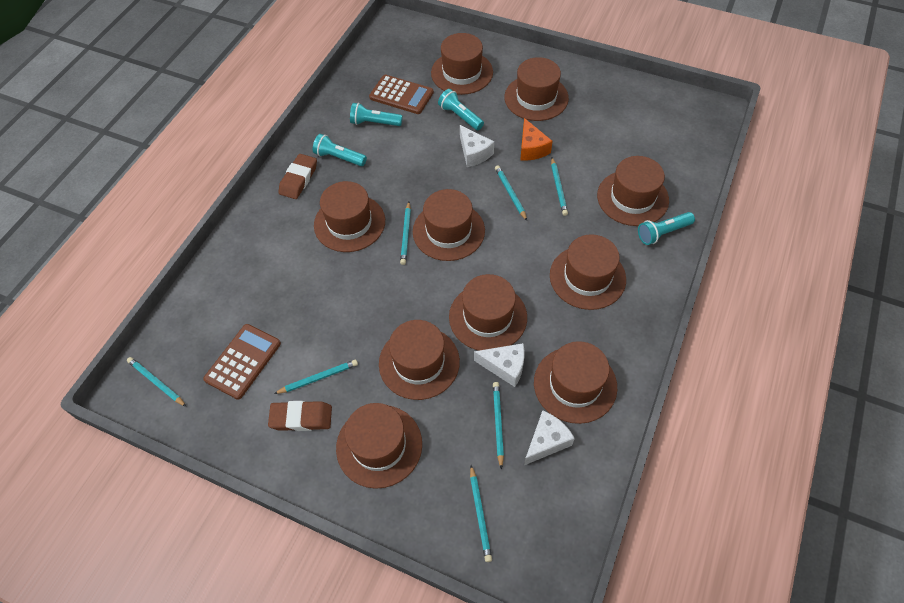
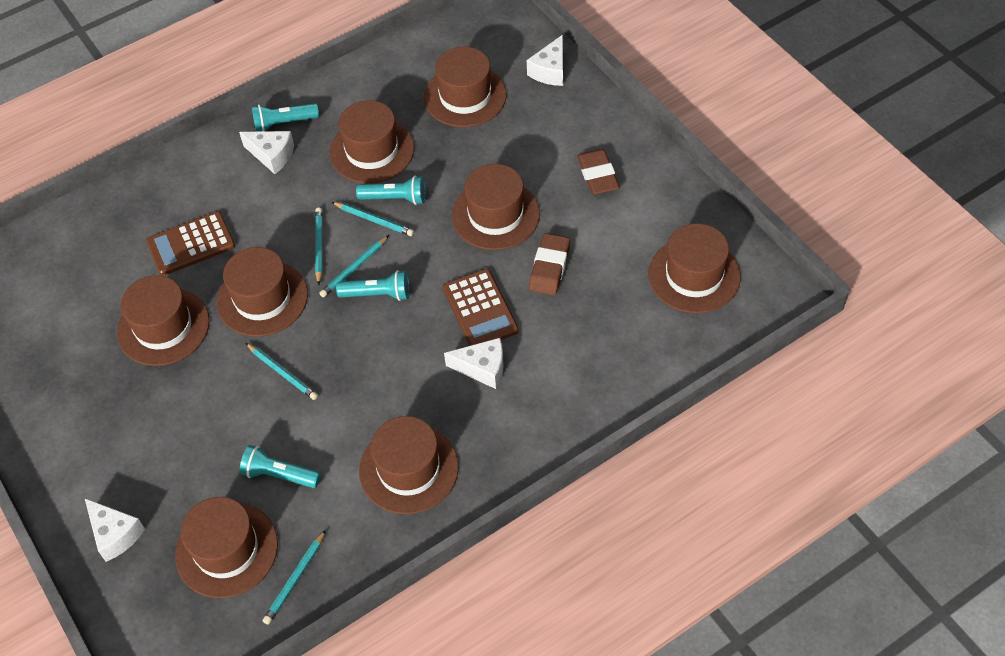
brown hat: [314,181,385,252] [336,403,422,489] [379,320,460,400] [413,189,485,261] [431,33,493,95] [449,274,527,351] [504,57,569,121] [534,341,617,424] [550,234,626,310] [597,156,669,226] = 10 -> [117,275,210,366] [175,497,278,598] [217,247,308,337] [330,100,414,183] [359,416,459,514] [424,47,507,127] [452,164,540,250] [648,223,741,313] = 8
orange cheese: [520,118,553,161] = 1 -> none = 0
turquoise pencil: [127,357,187,407] [274,360,358,394] [400,202,411,265] [470,465,492,562] [493,382,504,470] [495,165,527,221] [551,158,568,216] = 7 -> [246,343,318,400] [263,530,326,625] [315,207,323,285] [319,235,389,297] [332,202,414,236] = 5
white cheese: [460,125,494,167] [474,343,525,387] [524,410,575,465] = 3 -> [85,499,145,562] [239,131,294,174] [444,338,504,389] [527,35,563,86] = 4

